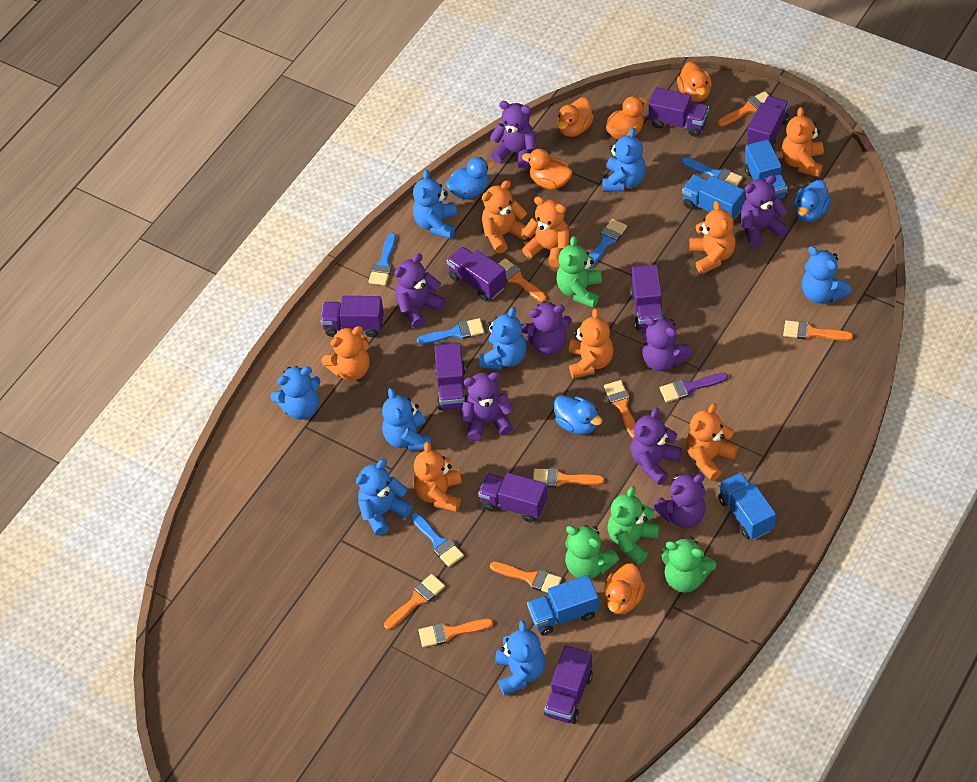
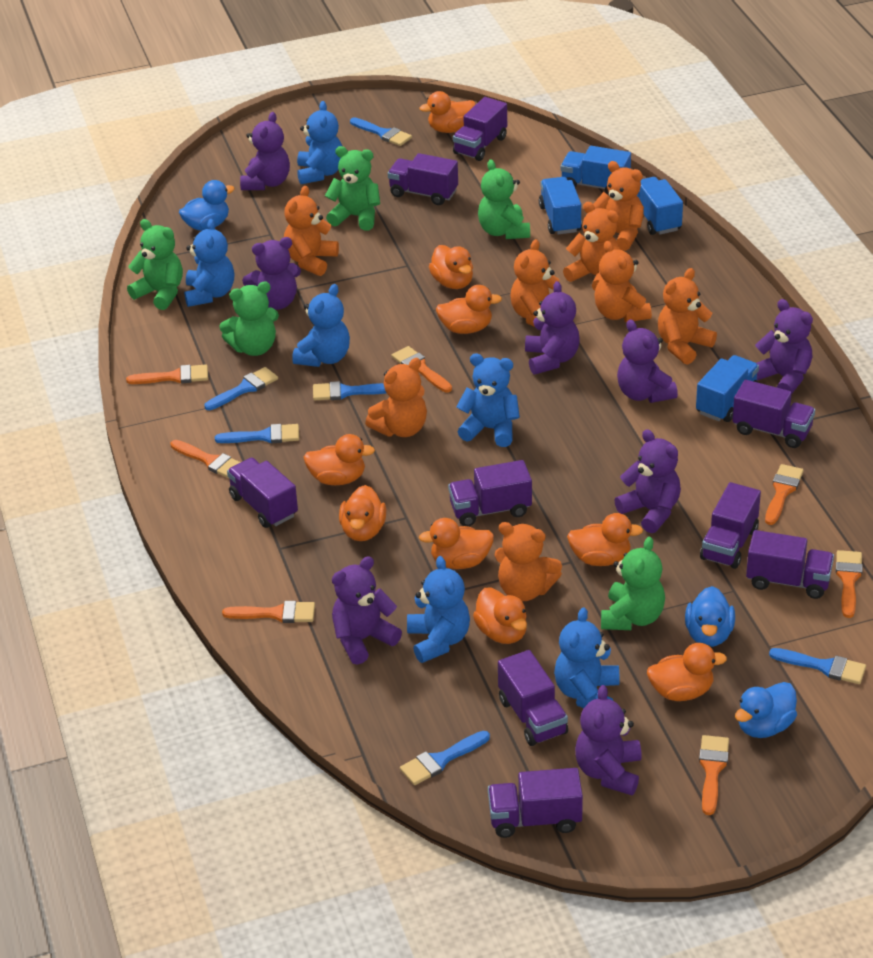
blue brush: [368,233,396,286] [411,512,464,567] [417,318,484,344] [588,219,627,269] [681,157,743,186] = 5 -> [204,367,278,410] [215,424,299,443] [313,381,386,400] [350,117,412,146] [400,731,490,785] [769,648,866,684] = 6
blue teddy bear: [270,366,320,420] [356,459,412,535] [382,388,431,451] [413,170,457,239] [479,307,527,370] [495,620,545,695] [602,128,646,192] [802,246,851,303] = 8 -> [184,219,234,307] [292,284,350,367] [297,101,342,184] [407,556,470,663] [456,354,520,447] [554,607,619,708] = 6
green teddy bear: [556,236,602,308] [565,525,619,579] [608,486,660,564] [661,536,716,593] = 4 -> [127,219,183,310] [219,281,279,356] [325,146,380,231] [478,159,530,239] [601,537,665,630] = 5
orange brush: [384,574,445,630] [418,619,494,648] [490,561,562,593] [498,258,547,302] [533,468,605,488] [604,380,636,438] [718,91,769,126] [783,320,853,341] = 8 -> [126,364,208,384] [170,440,241,478] [222,601,315,623] [392,346,452,393] [699,735,729,815] [765,464,804,525] [836,550,863,618] = 7
orange duck: [522,149,573,189] [558,98,594,137] [604,563,645,614] [606,96,647,139] [677,61,712,102] = 5 -> [304,434,375,485] [339,485,387,541] [419,518,494,569] [420,91,476,133] [429,245,473,289] [436,285,502,334] [473,588,527,644] [567,513,643,566] [647,643,727,701] = 9
purple brush: [660,373,728,403] = 1 -> none = 0
purple truck: [321,296,384,337] [435,343,467,410] [447,246,507,301] [478,473,548,522] [544,645,593,724] [630,264,664,330] [649,87,709,137] [747,96,789,150] = 8 -> [227,458,298,528] [388,153,458,205] [448,460,532,526] [453,97,507,161] [488,768,583,838] [498,650,568,746] [700,482,761,569] [732,380,815,448] [746,530,834,599] = 9

